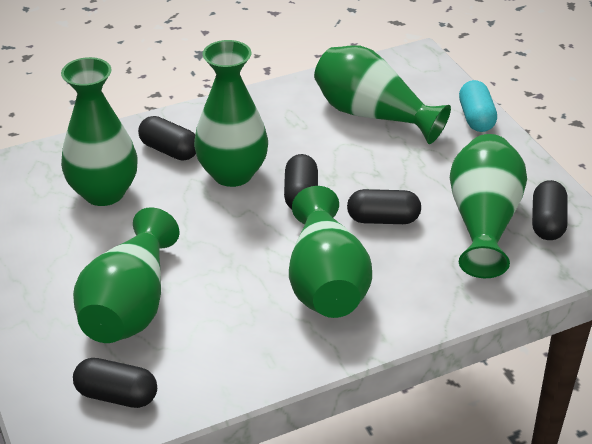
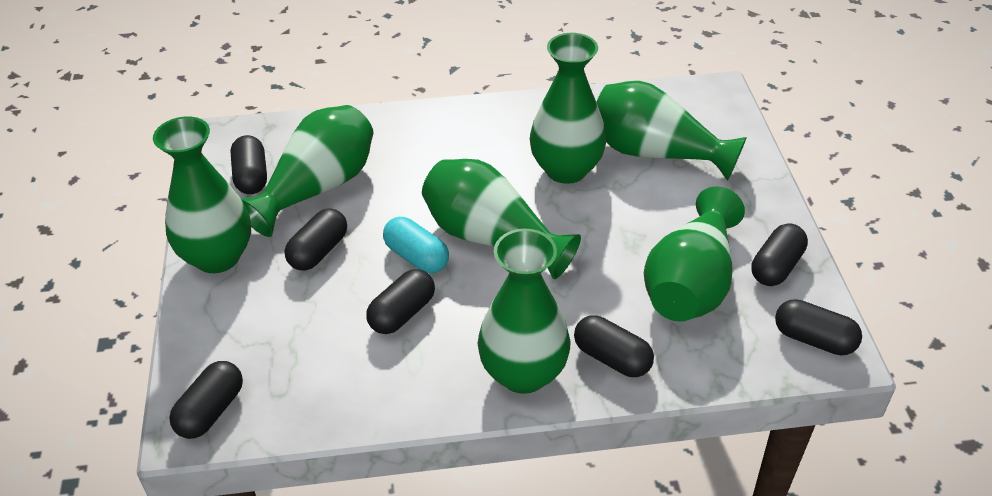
black capsule: [73,358,157,408] [138,116,196,161] [284,154,318,209] [347,189,421,224] [532,180,568,240] = 5 -> [169,361,243,439] [231,135,267,194] [285,208,347,271] [366,269,435,334] [574,315,654,377] [751,223,808,286] [775,299,862,355] = 7
green vase: [61,57,138,206] [73,207,179,343] [194,40,268,187] [289,186,372,318] [314,45,451,144] [450,134,527,278] = 6 -> [153,116,251,273] [242,105,373,237] [422,159,581,279] [478,229,571,394] [530,33,606,184] [596,81,747,181] [644,186,745,322] = 7

